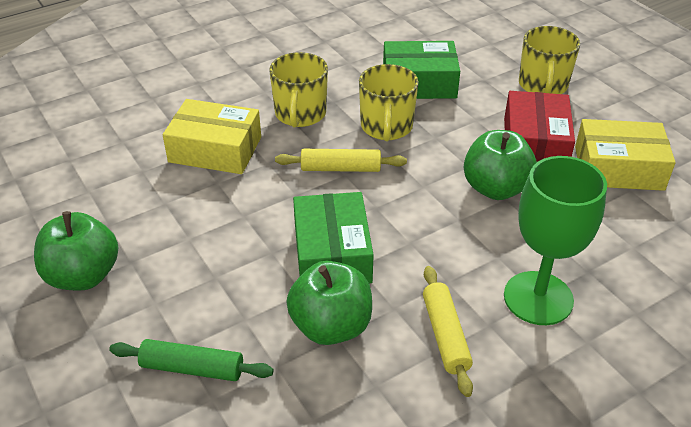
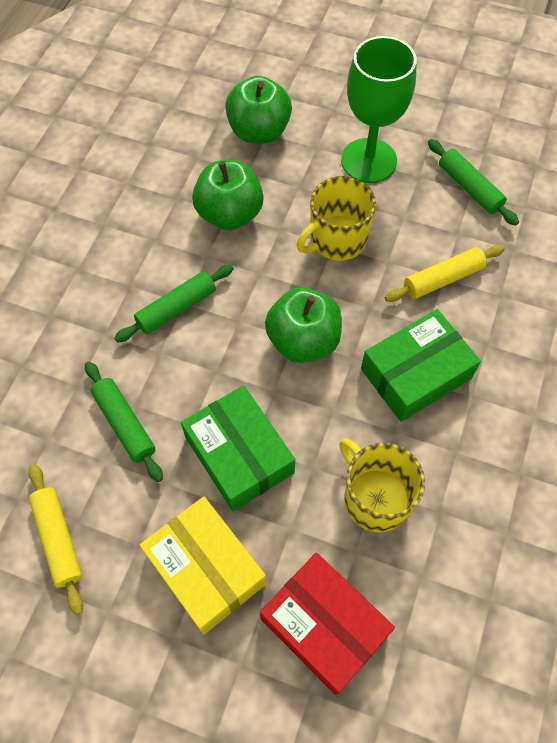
green rolling pin: [109,339,274,381] = 1 -> [85,361,163,482] [114,264,234,343] [428,139,519,226] = 3
yellow box: [163,99,261,174] [575,119,676,191] = 2 -> [140,497,266,634] = 1
yellow mug: [269,52,328,128] [359,64,419,141] [519,26,580,94] = 3 -> [297,176,376,261] [339,439,425,533] = 2

